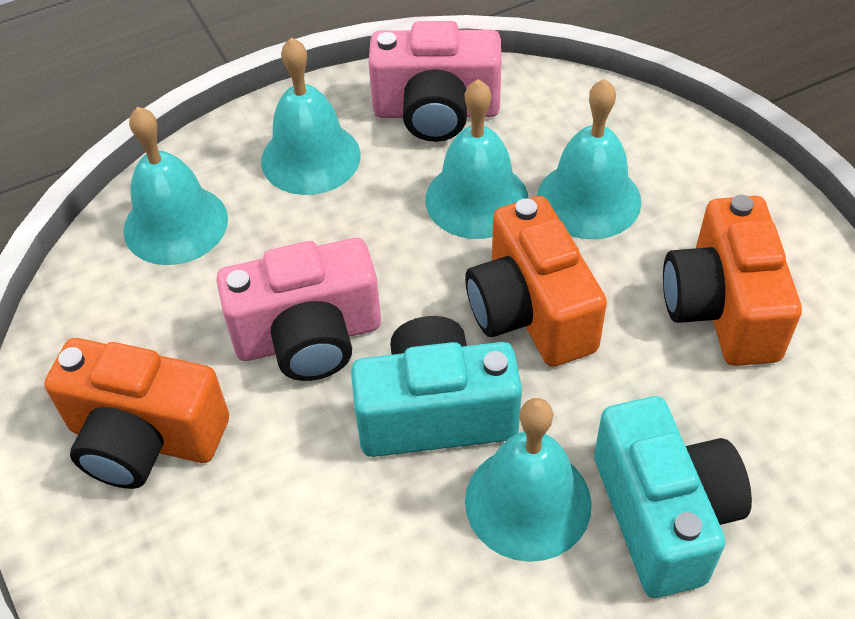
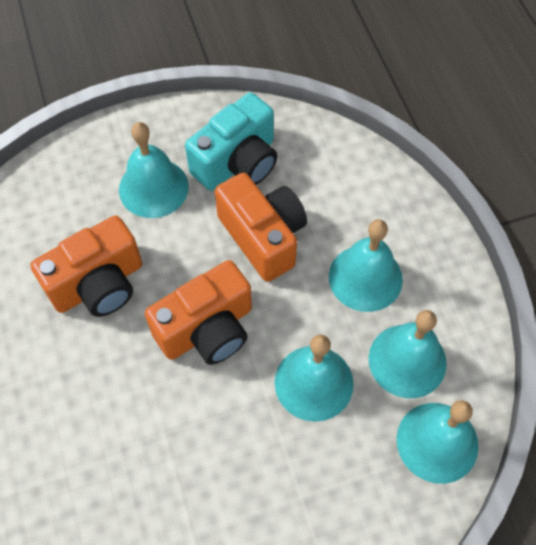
pink camera: [216,238,381,381] [368,21,501,142] = 2 -> none = 0
turquoise camera: [351,316,522,457] [594,396,752,598] = 2 -> [185,92,277,191] = 1

